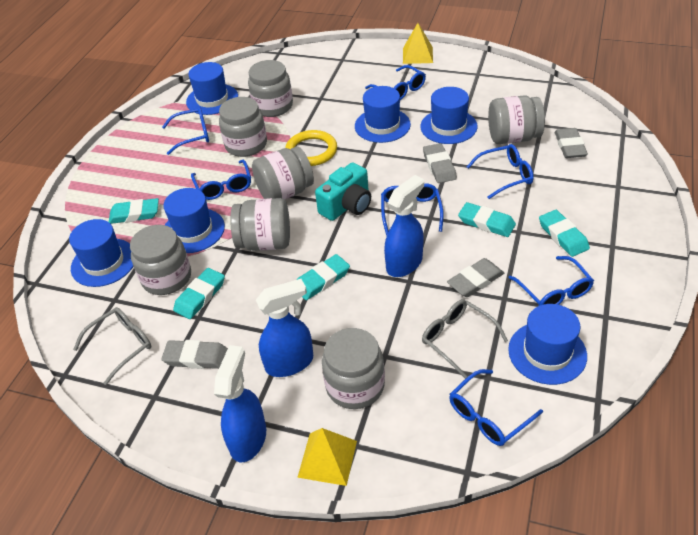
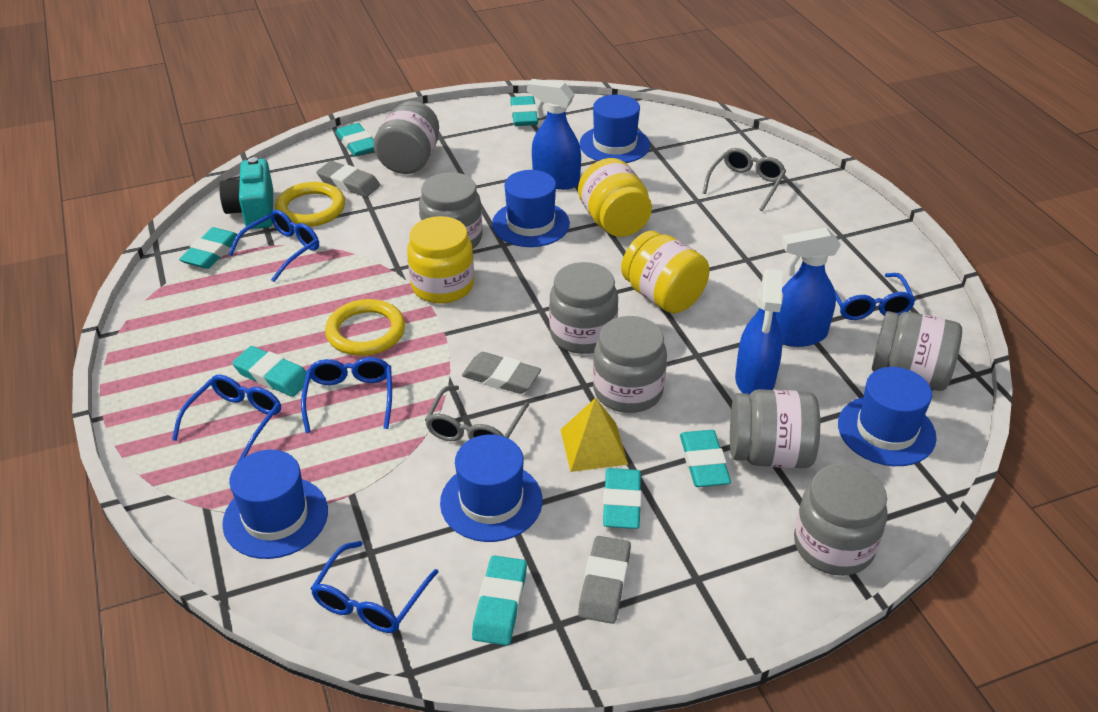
blue glasses: [162,107,209,155] [191,160,251,200] [365,65,426,100] [381,183,444,236] [449,369,543,446] [467,144,534,199] [509,256,594,306] = 7 -> [172,375,281,463] [228,210,319,282] [301,357,392,433] [310,541,439,633] [834,273,916,320] = 5
blue hat: [69,219,133,287] [163,188,225,253] [186,62,238,115] [355,86,411,143] [420,87,478,144] [508,304,587,385] = 6 -> [222,450,328,559] [440,435,543,542] [492,170,570,247] [580,95,650,163] [838,367,937,466] = 5
grey eraser: [161,340,228,369] [423,143,457,183] [447,258,504,297] [555,128,588,158] = 4 -> [316,161,380,197] [462,352,541,394] [578,536,631,624] = 3
turquoise eraser: [109,198,159,224] [173,268,225,319] [297,254,350,300] [458,202,516,237] [539,210,590,257] = 5 -> [179,227,238,269] [232,346,311,397] [336,123,374,157] [472,555,527,646] [510,96,538,126] [603,468,642,529] [680,430,731,487] = 7
yellow jar: none = 0 -> [407,216,474,304] [578,158,652,237] [621,231,709,314] = 3
yellow pyramid: [297,428,357,486] [403,23,433,64] = 2 -> [561,398,628,472] = 1
yellow ring: [285,130,337,166] = 1 -> [275,182,345,227] [325,299,405,356] = 2

